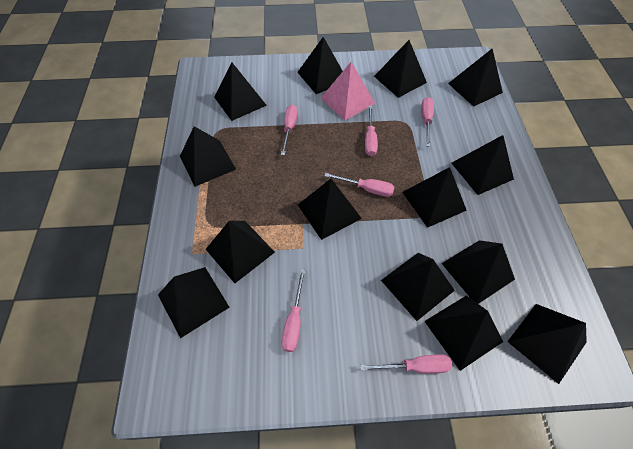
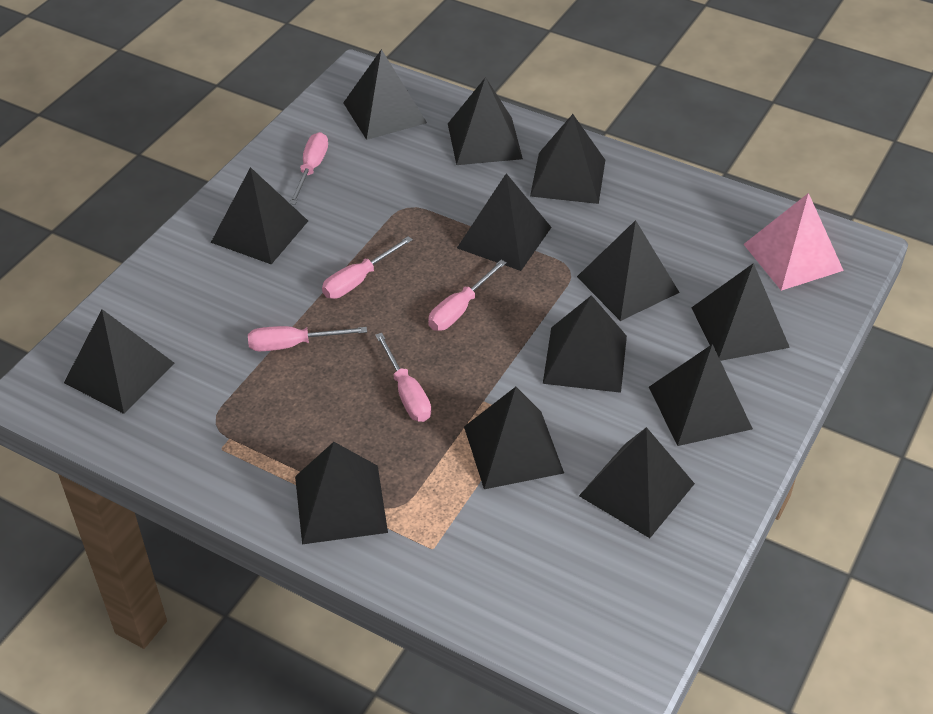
black pyramid: [158,267,230,338] [180,126,236,187] [206,221,275,283] [214,62,267,121] [297,37,343,94] [298,179,362,240] [374,40,427,98] [381,253,455,321] [402,167,467,228] [424,295,503,371] [441,240,515,304] [448,48,503,107] [451,135,514,195] [507,304,587,384] = 14 -> [64,309,175,414] [211,167,308,264] [295,442,388,544] [343,49,427,140] [448,77,523,165] [457,173,552,271] [464,387,564,489] [530,114,605,204] [543,295,627,393] [577,220,680,321] [579,427,695,538] [649,344,753,446] [691,263,790,361] = 13
pink screwdriver: [281,105,298,155] [281,269,305,352] [325,173,394,197] [360,354,452,374] [365,106,378,156] [421,97,434,147] = 6 -> [248,326,367,351] [289,132,328,205] [322,236,413,299] [375,333,431,422] [428,260,506,331] = 5

